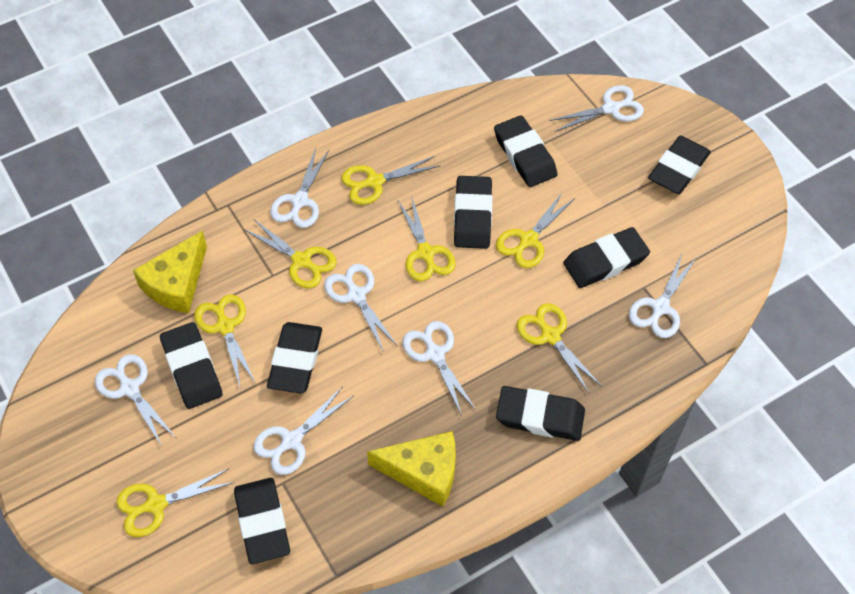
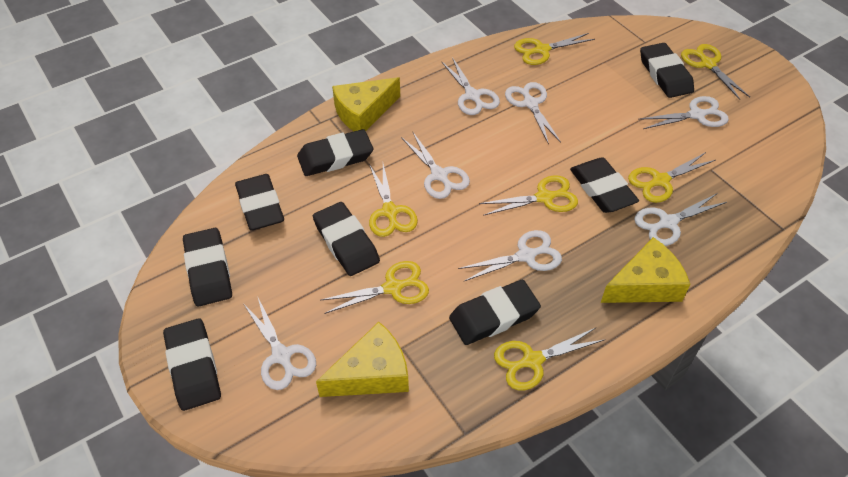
yellow cheese: [133,230,207,313] [367,431,456,507] = 2 -> [316,322,409,397] [332,77,400,131] [601,237,691,303] = 3

